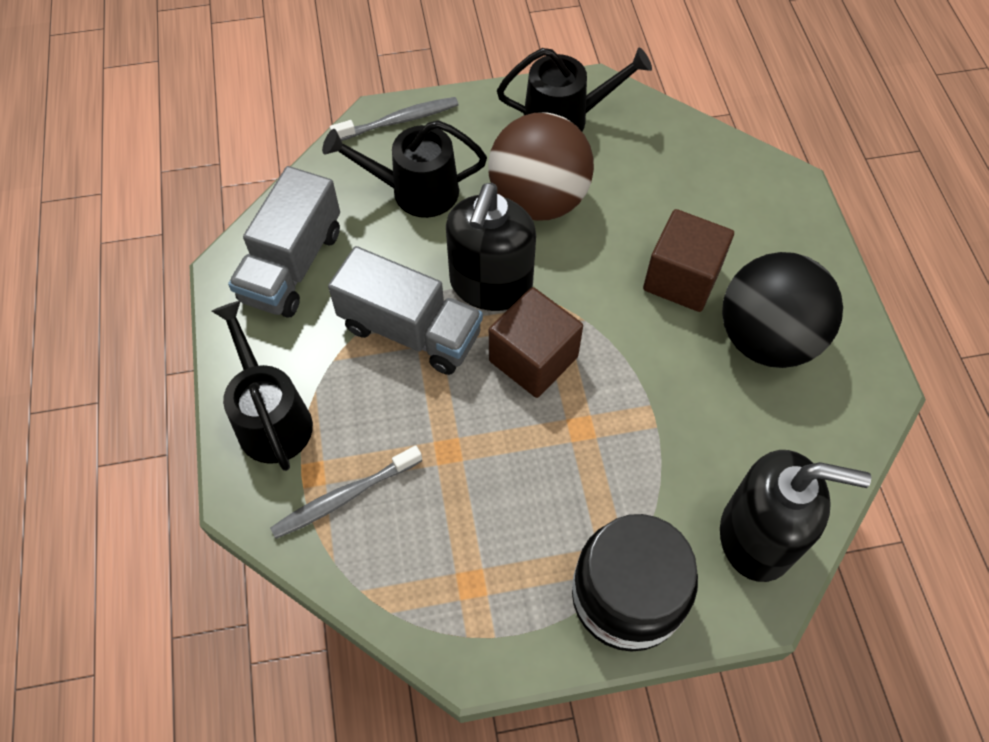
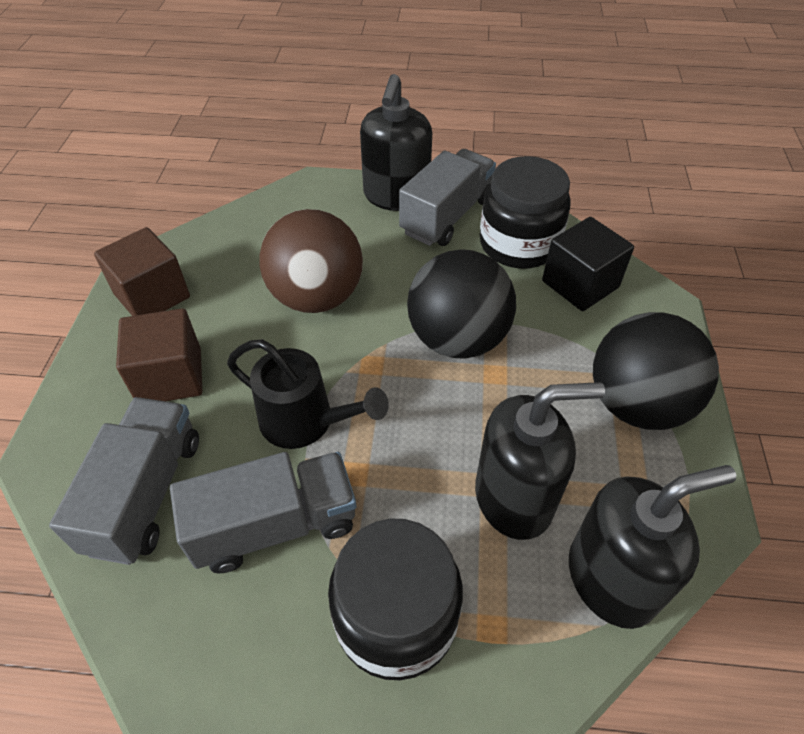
black ball: [722,252,843,368] = 1 -> [407,249,516,359] [593,312,719,430] = 2
black cube: none = 0 -> [542,217,634,311] = 1
black jar: [572,514,698,652] = 1 -> [328,519,463,680] [480,156,571,269] = 2
black soap dispenser: [446,183,536,311] [720,450,872,582] = 2 -> [360,74,432,211] [475,382,605,540] [569,465,736,629] = 3
black watering can: [212,301,313,471] [322,120,487,218] [497,47,652,131] = 3 -> [227,339,389,449] = 1
grey toothbrush: [270,445,422,539] [330,97,459,141] = 2 -> none = 0
grey truck: [228,166,340,317] [328,246,483,375] = 2 -> [49,397,199,565] [170,452,356,574] [399,149,496,246] = 3

